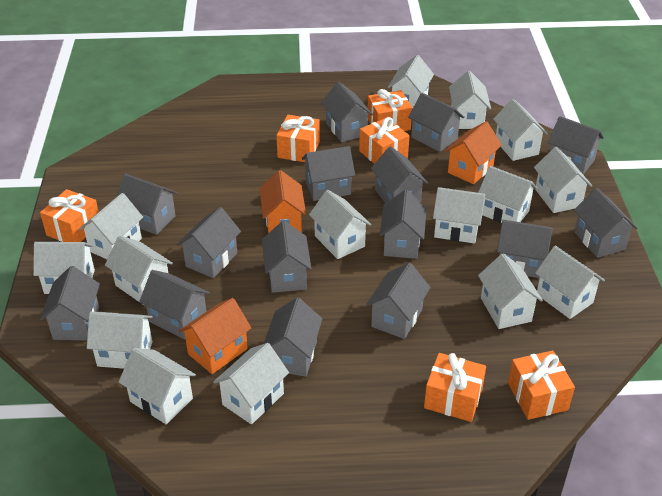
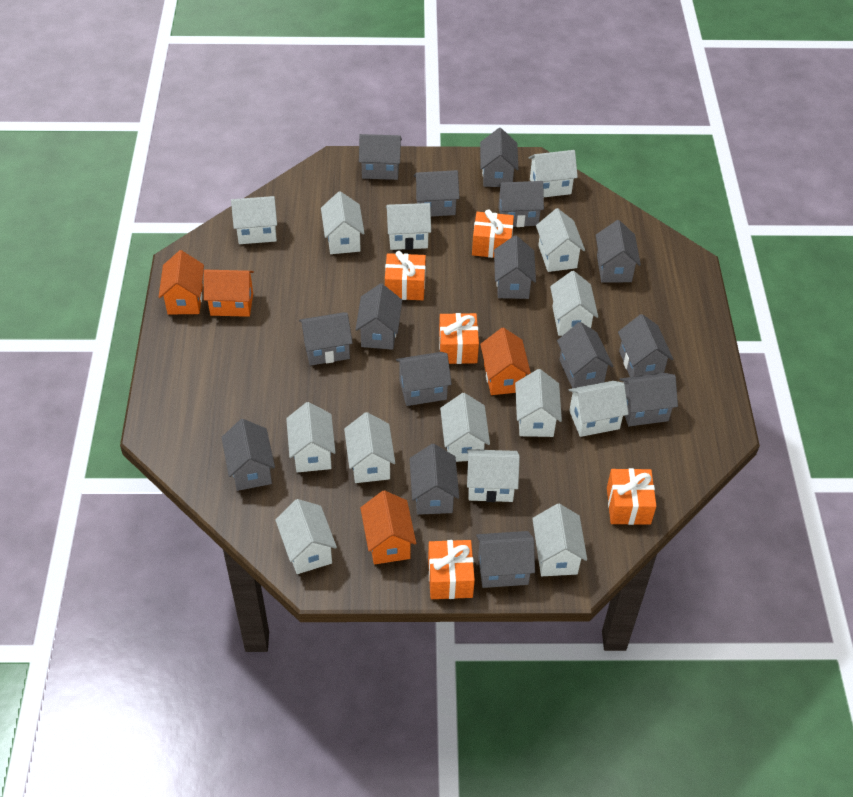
orange gift: [40,189,99,242] [276,115,320,162] [359,117,409,164] [368,89,412,131] [424,353,486,422] [508,350,575,420] = 6 -> [385,251,426,300] [428,540,475,599] [439,313,479,364] [472,209,514,258] [607,468,656,525] = 5
orange house: [179,298,251,374] [260,170,306,233] [445,121,502,184] = 3 -> [159,250,204,315] [204,270,254,317] [360,490,416,564] [480,327,531,395] = 4
white house: [33,242,95,294] [78,193,143,259] [87,312,153,369] [105,236,173,302] [119,348,196,424] [213,343,289,424] [309,190,371,259] [388,55,434,109] [433,187,485,243] [449,71,491,129] [478,166,538,223] [478,253,543,329] [493,99,548,161] [534,147,592,213] [535,246,605,319] = 15 -> [231,196,277,244] [275,499,337,574] [286,402,336,472] [321,191,365,254] [344,412,395,483] [386,203,431,250] [440,393,490,462] [467,449,520,502] [515,369,562,437] [529,150,578,197] [532,504,587,576] [536,208,585,272] [550,271,598,336] [568,381,628,437] = 14

